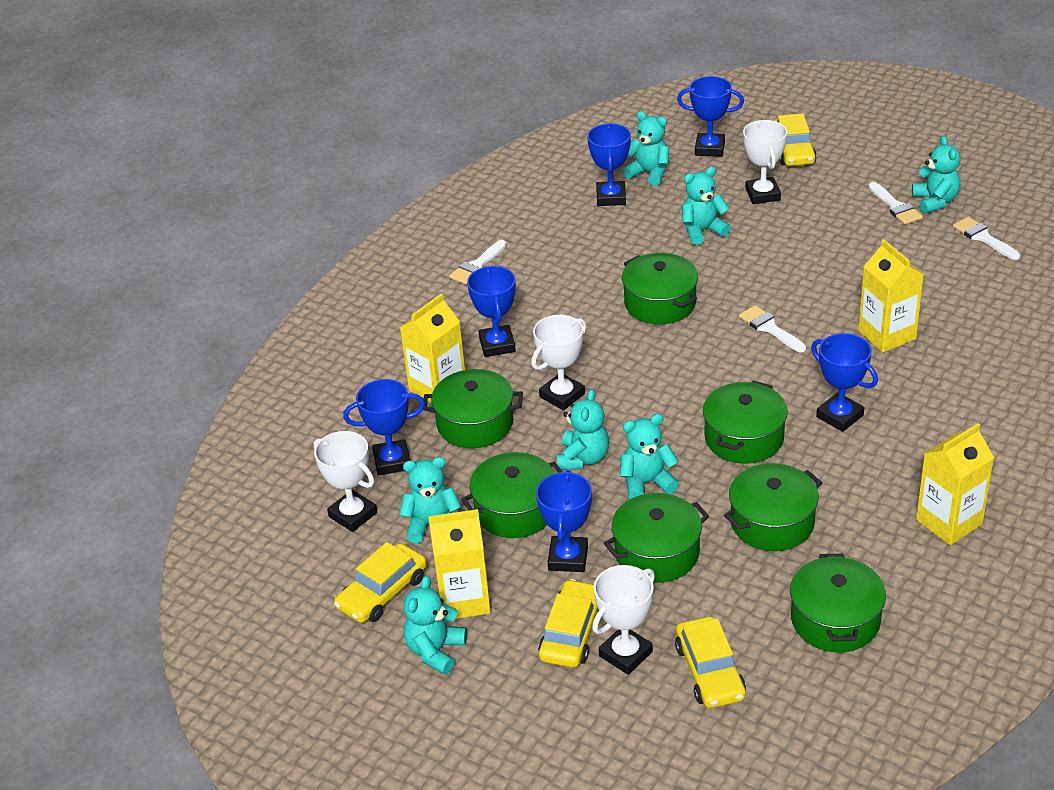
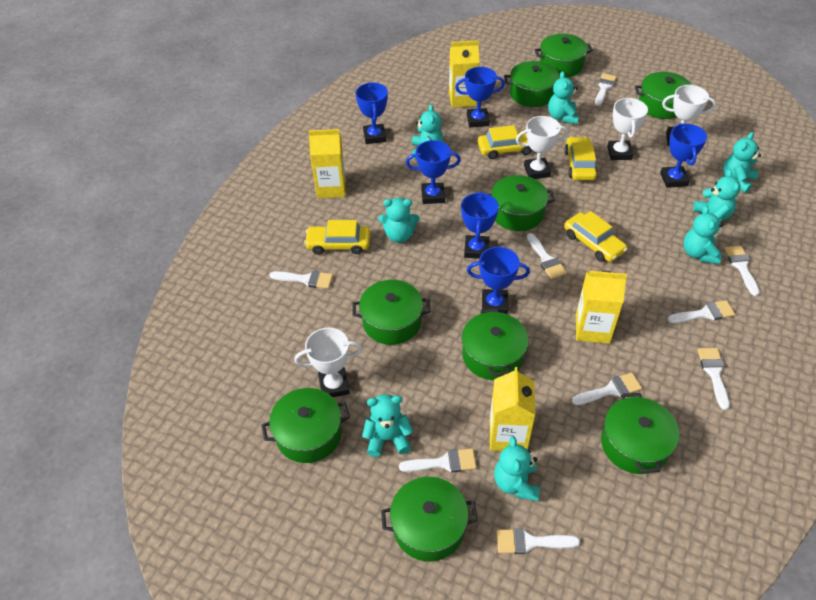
green pot: [423,369,523,448] [461,452,562,538] [604,493,709,583] [622,253,698,324] [703,381,788,464] [724,463,822,551] [790,554,886,653] = 7 -> [261,388,350,463] [352,280,430,345] [381,477,478,561] [462,309,529,380] [489,175,555,231] [504,61,560,107] [535,34,593,77] [601,393,679,474] [635,72,691,119] = 9
turquoise teddy bear: [400,457,461,543] [404,575,467,675] [557,389,609,470] [620,414,679,499] [623,111,669,186] [682,167,731,245] [912,136,961,214] = 7 -> [362,394,413,457] [379,198,420,243] [412,104,443,159] [494,436,540,501] [548,71,579,124] [683,205,724,264] [693,169,741,223] [723,132,761,193] = 8
white brush: [449,240,506,285] [739,305,806,352] [869,182,923,225] [953,217,1020,260] = 4 -> [270,271,333,289] [399,448,476,472] [497,528,580,554] [527,233,567,279] [572,373,642,405] [595,73,616,106] [667,300,735,323] [698,348,730,410] [724,246,760,296] = 9

